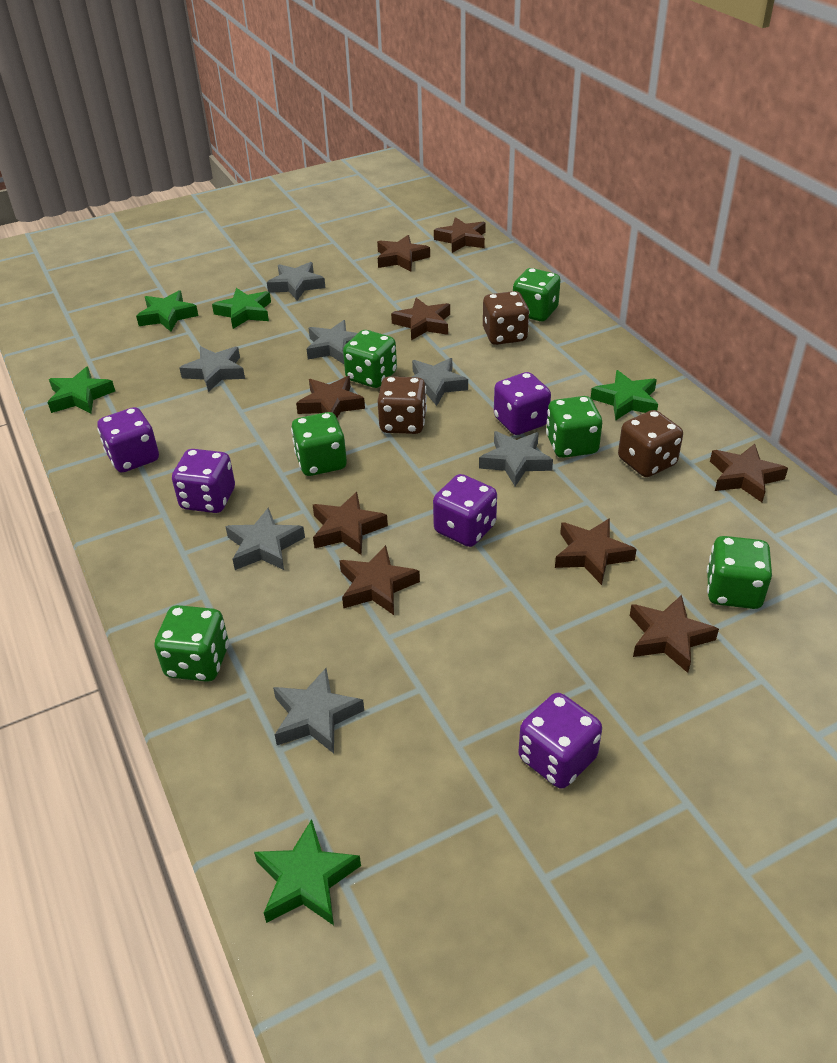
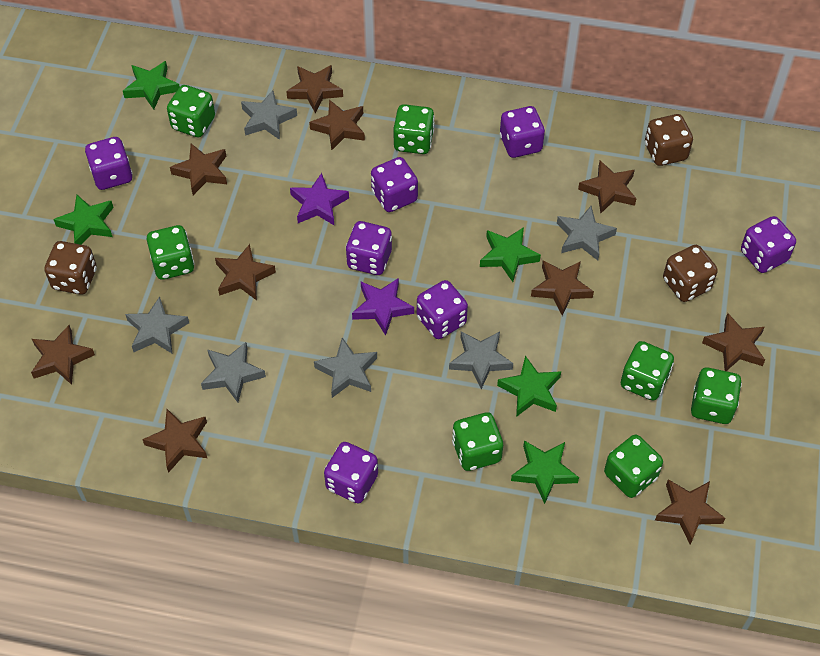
brown star: [296,376,365,417] [313,492,388,555] [339,545,420,615] [377,235,430,271] [391,298,450,340] [434,217,486,253] [555,518,637,585] [630,595,719,673] [710,444,788,502] = 9 -> [31,325,95,385] [142,409,207,473] [170,144,227,195] [215,244,276,300] [286,65,343,113] [309,100,365,151] [531,260,594,316] [578,161,637,213] [655,479,726,545] [702,313,765,371] = 10
green dice: [154,605,229,682] [291,412,347,476] [343,330,397,388] [513,268,560,321] [546,396,602,458] [707,536,772,609] = 6 -> [147,225,194,280] [167,85,215,137] [393,104,435,154] [452,412,503,471] [604,435,663,498] [621,341,674,401] [691,367,742,424] = 7
grey star: [179,346,245,392] [225,508,305,570] [267,262,325,301] [273,668,364,754] [307,320,358,364] [412,358,468,406] [479,431,553,486] = 7 -> [125,297,189,354] [201,342,266,402] [241,90,297,140] [314,338,377,398] [449,331,513,389] [557,206,617,260] = 6
purple dice: [97,407,159,472] [172,449,235,513] [433,474,497,547] [494,372,551,435] [518,693,602,789] = 5 -> [85,137,133,190] [324,442,378,503] [346,221,392,275] [371,157,418,212] [417,280,468,339] [500,106,545,158] [741,216,796,273] = 7
purple star: none = 0 -> [290,173,349,225] [352,278,414,335] = 2

